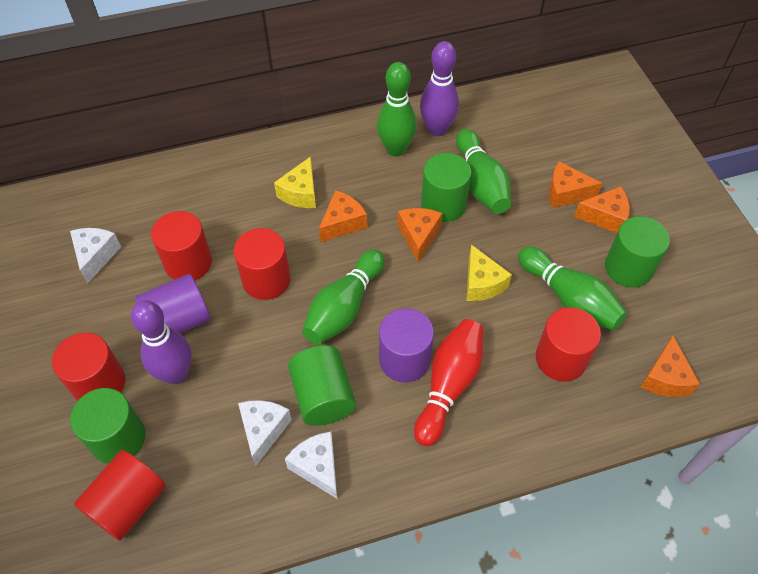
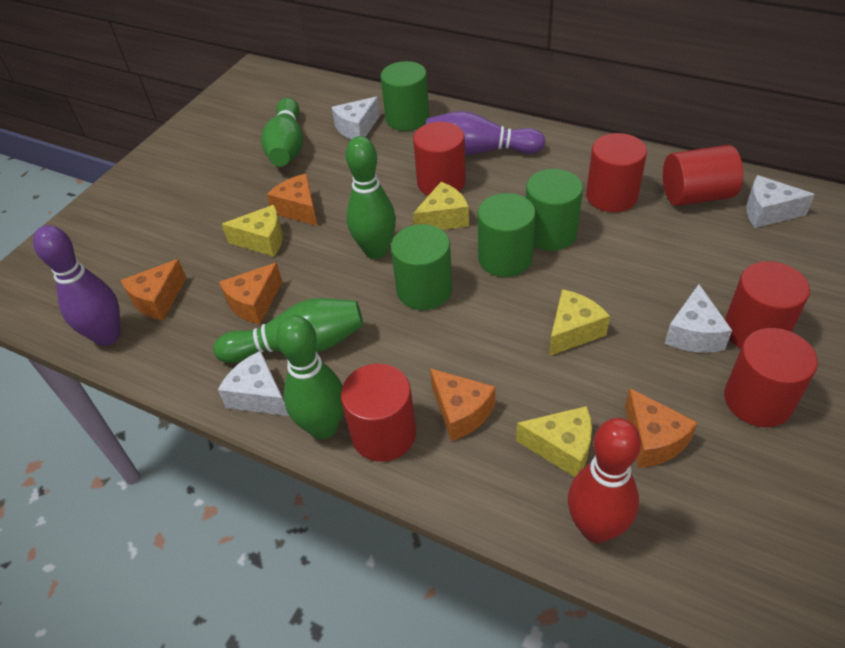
purple cylinder: [135,274,211,333] [379,308,434,382] = 2 -> none = 0
red cylinder: [52,333,125,401] [74,450,166,541] [151,211,212,280] [234,228,290,300] [536,307,601,381] = 5 -> [341,364,416,462] [413,122,466,196] [586,133,647,212] [663,145,743,206] [724,328,818,427] [725,261,810,349] = 6
white cheese: [70,228,121,283] [238,400,292,466] [285,432,337,499] = 3 -> [218,351,289,416] [332,96,380,140] [665,284,732,353] [746,175,815,228] = 4
yellow cheese: [274,156,316,208] [466,244,512,301] = 2 -> [222,205,283,257] [413,182,469,230] [516,406,592,477] [549,289,610,356] = 4

